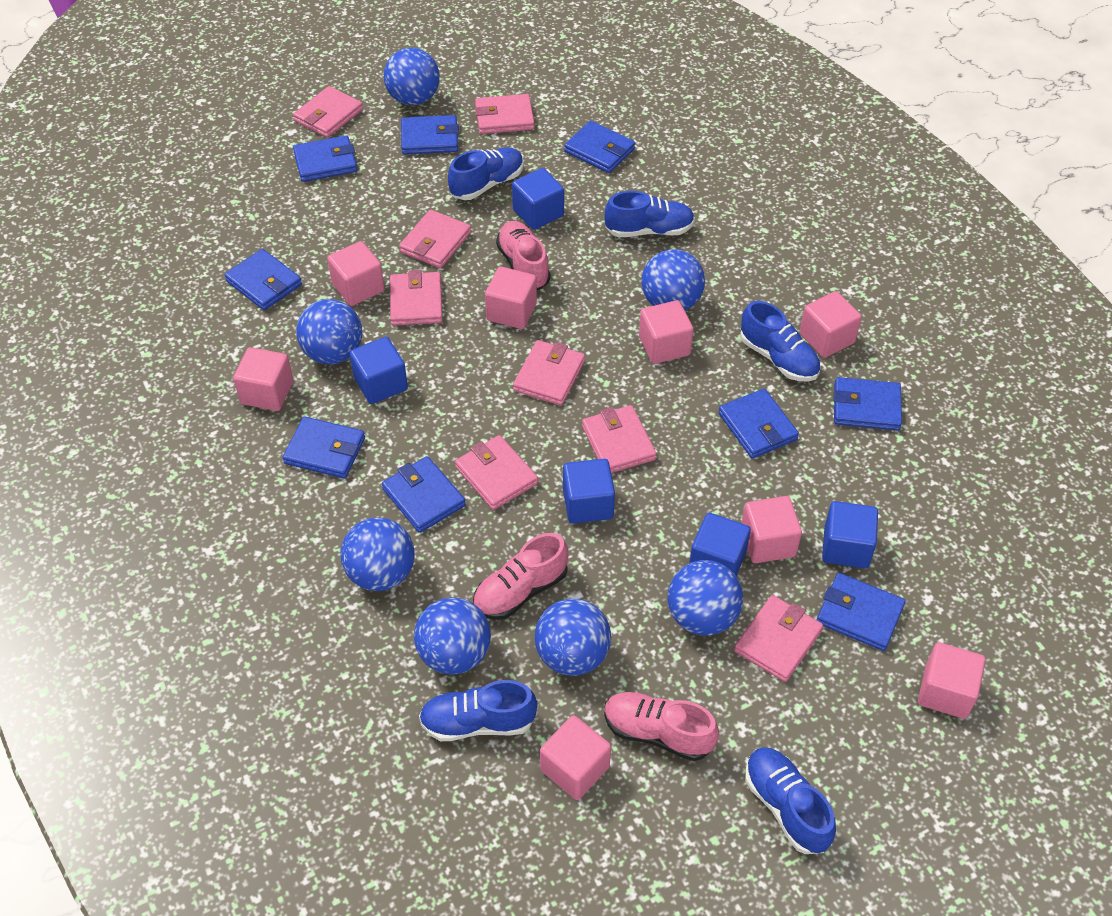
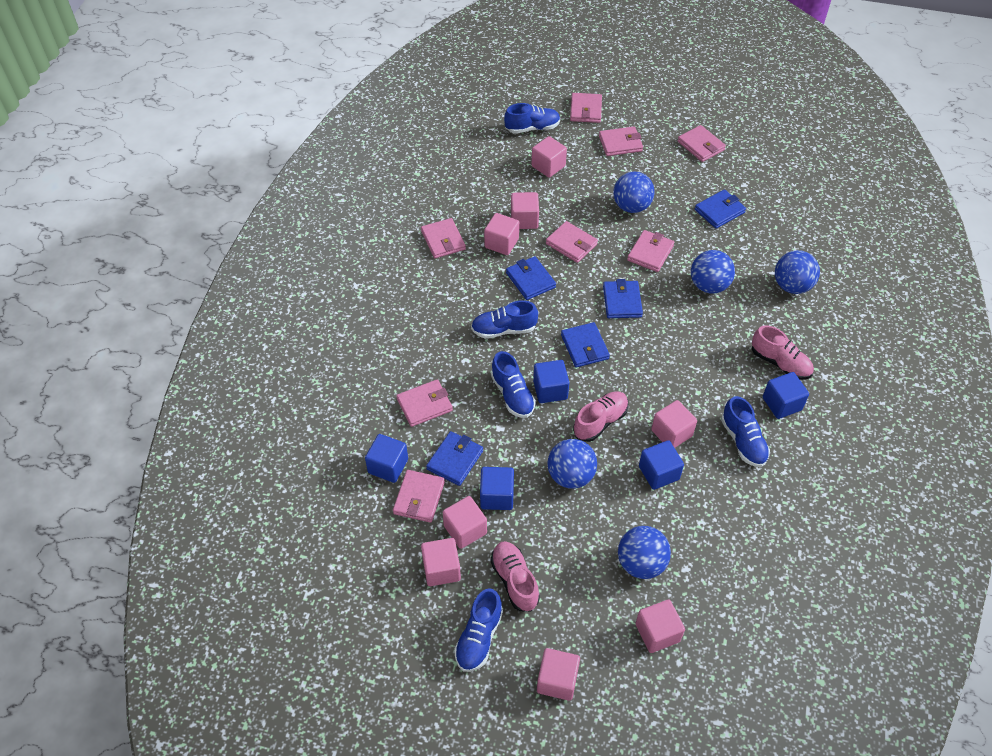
blue ball: [296,299,362,365] [340,518,415,591] [384,48,440,105] [414,597,491,675] [535,599,611,676] [641,249,705,310] [668,560,743,636] = 7 -> [547,439,597,489] [613,171,654,213] [618,526,671,579] [691,250,735,294] [775,250,820,294] = 5
blue wallet: [225,249,302,310] [283,417,365,479] [293,135,357,182] [382,456,466,533] [401,115,459,154] [564,121,635,173] [718,388,799,458] [817,573,905,651] [834,377,902,431] = 9 -> [426,431,483,486] [506,256,556,300] [561,322,610,368] [603,279,643,318] [695,189,746,229] = 5

